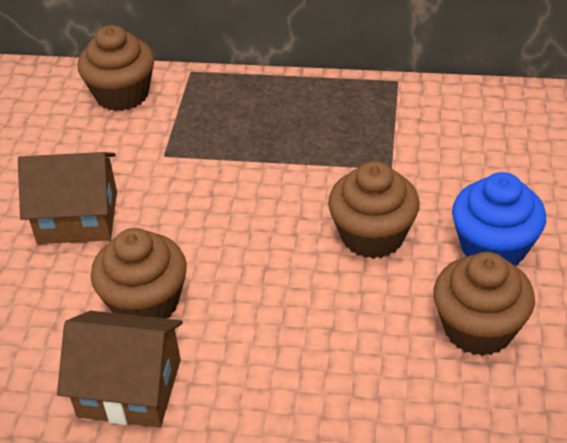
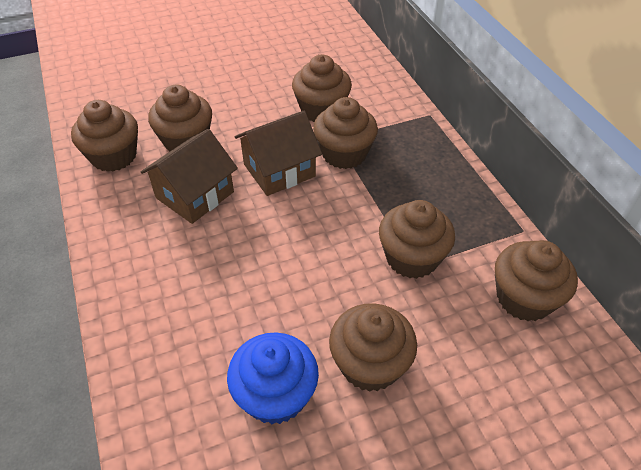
brown cupcake: [78,25,154,111] [91,228,187,318] [328,161,420,259] [433,252,535,356] = 4 -> [71,100,138,172] [148,85,212,152] [292,55,352,122] [313,97,378,169] [329,303,417,392] [379,200,455,279] [495,240,578,321] = 7

